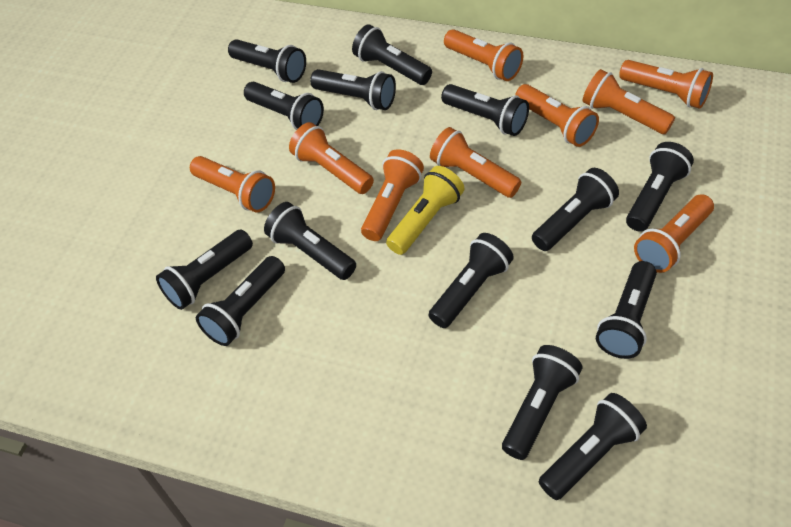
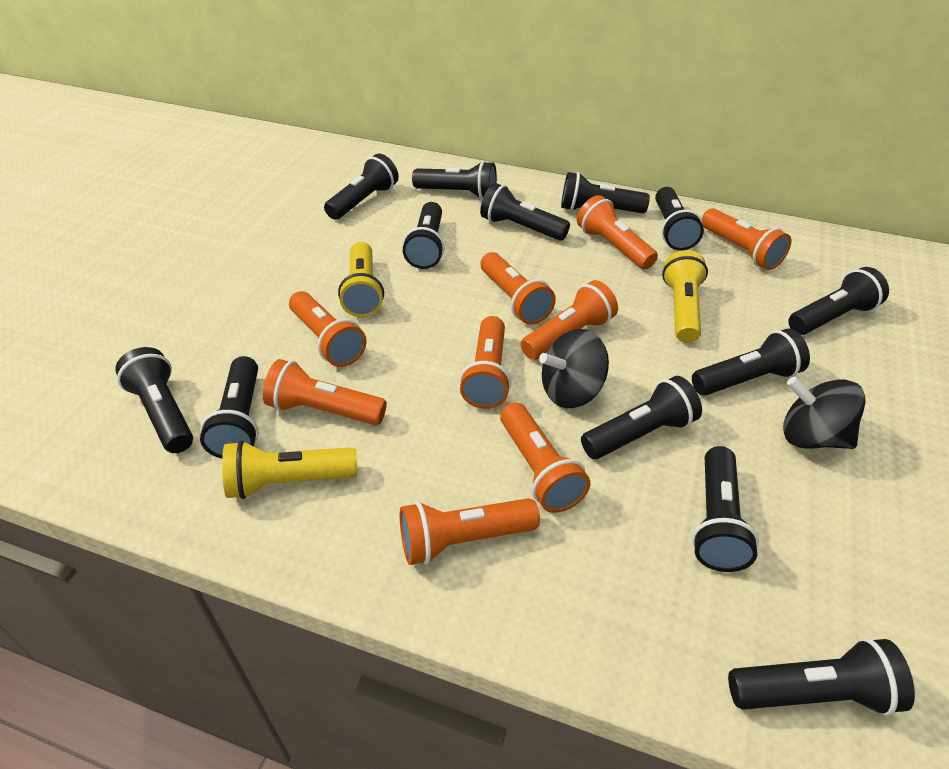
black flashlight: [156,230,253,310] [196,256,285,346] [228,39,306,83] [244,82,324,130] [264,202,356,280] [310,69,396,110] [352,24,432,85] [429,233,514,328] [441,84,529,136] [502,345,582,460] [532,168,619,251] [539,393,647,500] [596,261,657,359] [626,142,694,232] = 14 -> [115,347,193,453] [200,356,259,459] [324,154,399,220] [402,202,445,269] [412,161,497,200] [480,183,570,241] [561,172,650,213] [581,376,702,459] [655,187,704,251] [692,328,810,396] [692,446,759,572] [728,638,915,716] [788,267,889,335] = 13
black spinning top: none = 0 -> [539,329,609,408] [783,377,866,449] = 2
yellow flashlight: [386,166,465,255] = 1 -> [222,440,357,499] [338,242,384,317] [662,250,708,343] = 3

